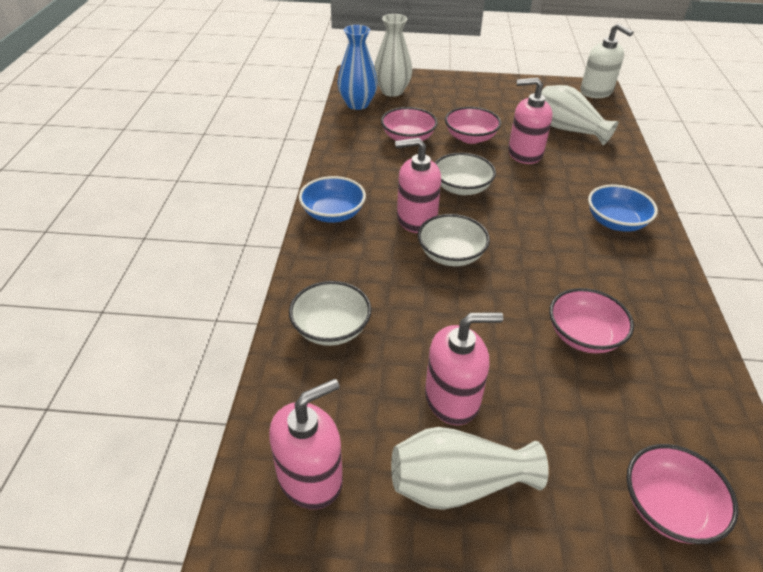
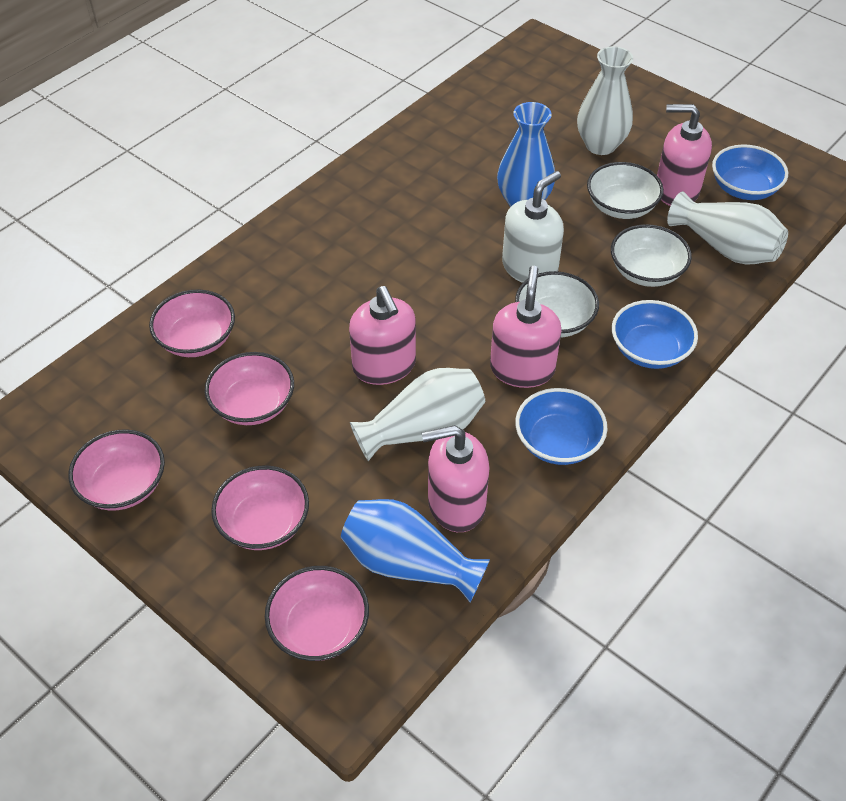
blue bowl: [299,176,366,223] [588,185,658,232] = 2 -> [515,388,608,465] [612,300,698,369] [712,144,788,200] = 3
blue vase: [338,25,378,110] = 1 -> [341,499,490,602] [497,102,555,207] = 2
pink bowl: [381,107,438,141] [445,107,501,144] [549,288,634,353] [626,444,739,544] = 4 -> [68,429,165,511] [149,289,235,357] [205,352,294,425] [211,466,309,550] [265,566,369,661] = 5

